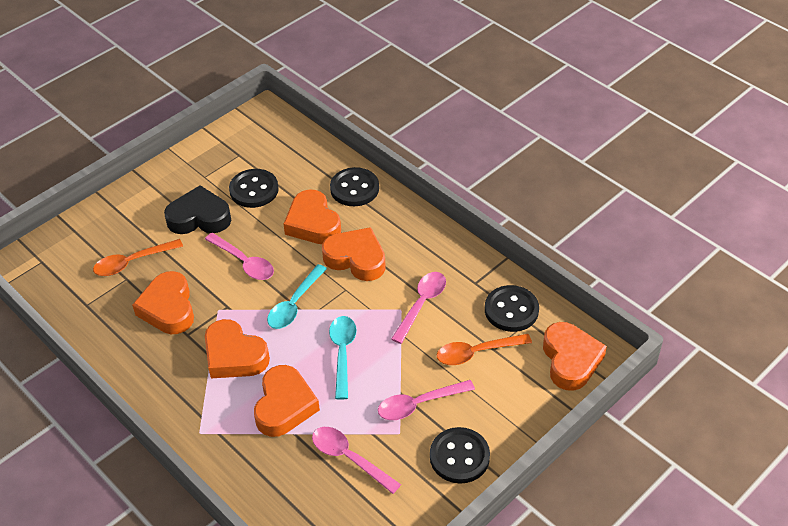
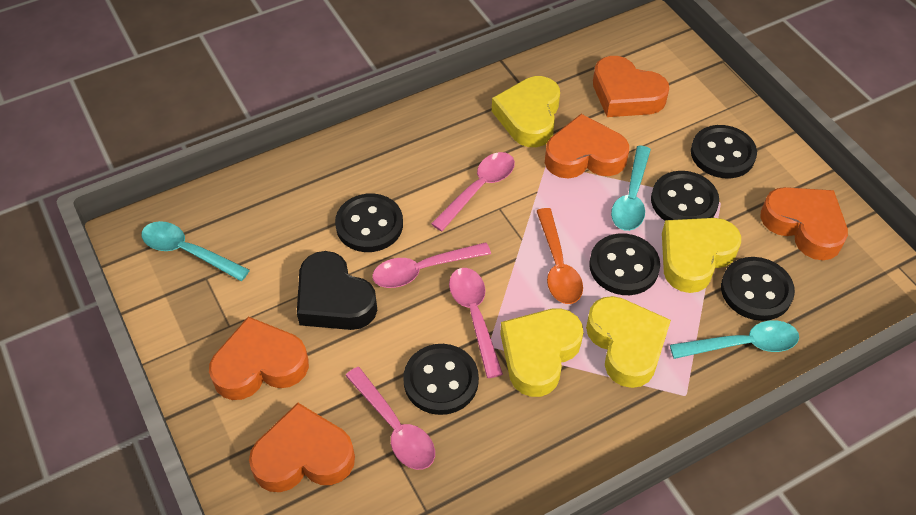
black button: [229,169,279,208] [330,167,379,206] [430,427,490,484] [485,285,539,332] = 4 -> [335,193,403,252] [403,344,479,415] [589,233,660,295] [651,171,719,220] [691,125,757,178] [721,257,795,321] = 6
orange heart: [132,271,194,334] [205,319,270,378] [254,365,320,437] [284,190,341,244] [322,227,386,281] [543,322,607,391] = 6 -> [209,316,309,400] [249,403,355,492] [545,114,629,179] [593,56,669,117] [760,187,848,260] = 5
orange spoon: [93,239,183,276] [437,334,532,365] = 2 -> [537,208,583,304] = 1
turquoise spoon: [267,264,327,329] [329,316,357,400] = 2 -> [141,221,250,281] [611,146,651,231] [670,320,799,359] = 3
yellow heart: none = 0 -> [492,76,560,147] [500,308,583,397] [586,296,671,388] [662,218,741,293] = 4

